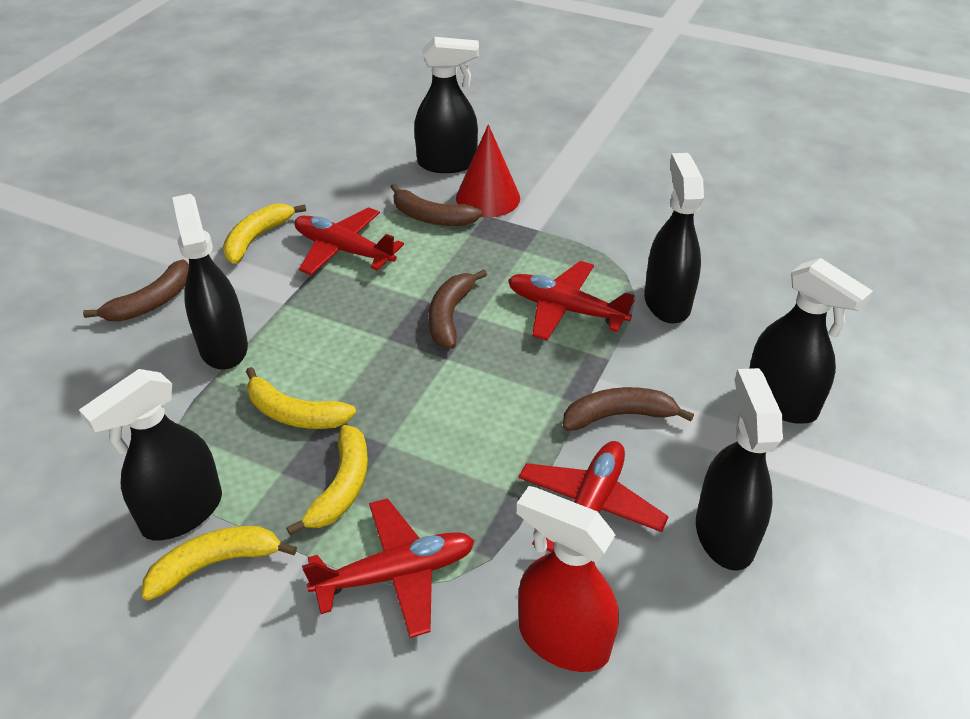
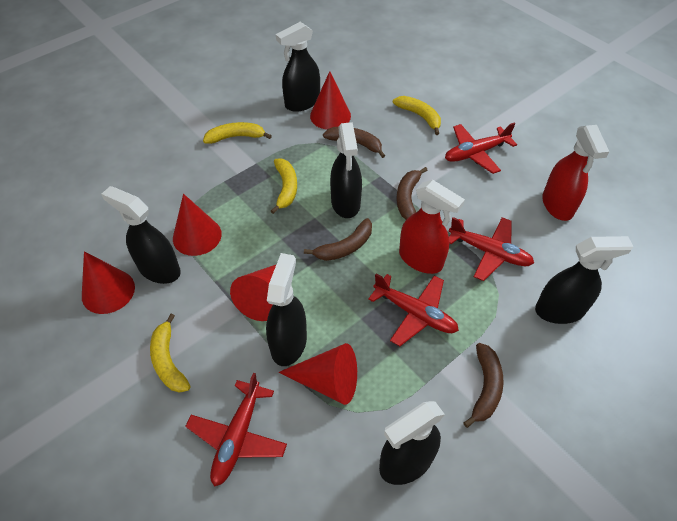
red cone: [456,124,520,217] = 1 -> [82,251,135,314] [173,194,222,256] [230,265,276,321] [278,343,357,405] [310,71,351,130] = 5
red spray bottle: [516,486,619,672] = 1 -> [399,180,465,274] [542,125,609,221] = 2

